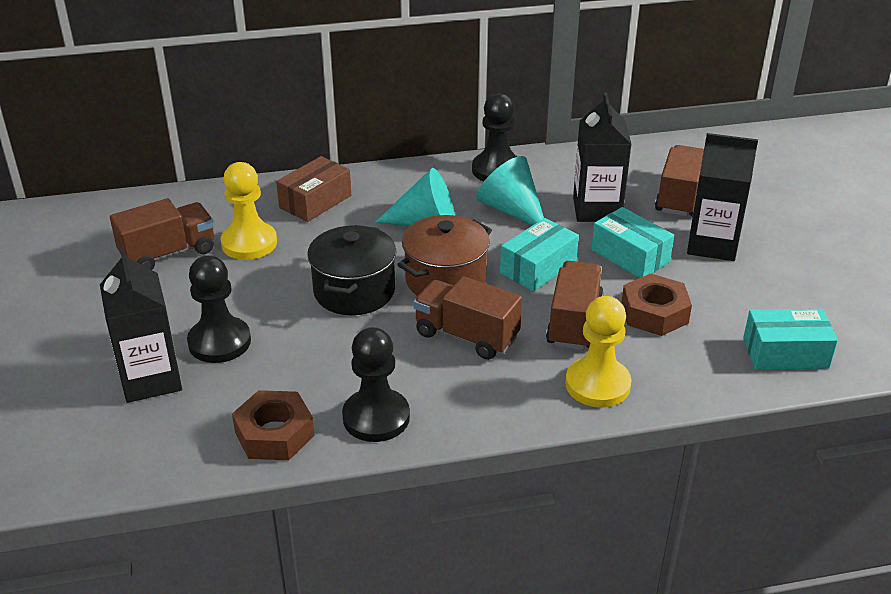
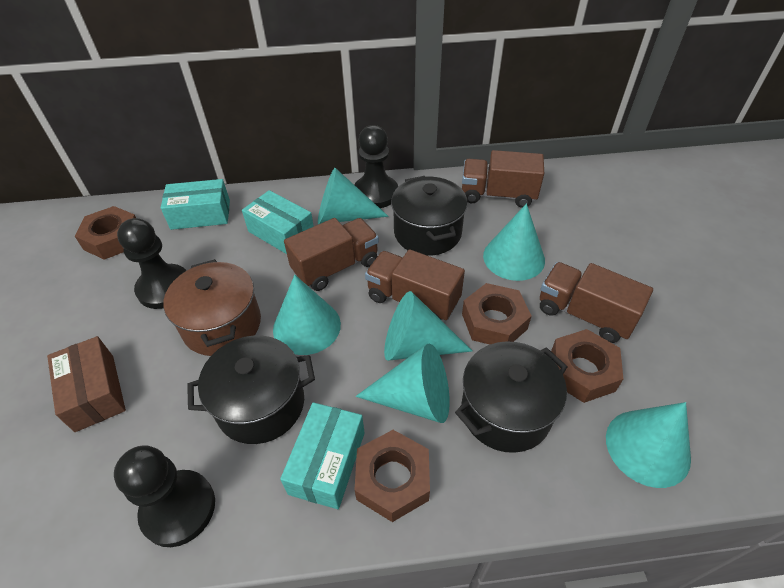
black carton: [100,247,182,403] [573,93,632,222] [687,133,758,261] = 3 -> none = 0
black pot: [307,225,397,315] = 1 -> [187,335,315,444] [391,176,468,255] [455,341,568,453] = 3
brown nut: [232,390,315,460] [621,273,692,336] = 2 -> [75,206,136,260] [355,430,430,522] [462,283,532,345] [551,329,623,403] = 4
turquoise cone: [375,168,455,226] [476,156,544,226] = 2 -> [273,275,341,355] [318,168,388,224] [356,343,450,423] [384,291,472,361] [483,204,545,281] [606,402,691,488] = 6
yellow pawn: [221,162,277,260] [565,296,632,407] = 2 -> none = 0

